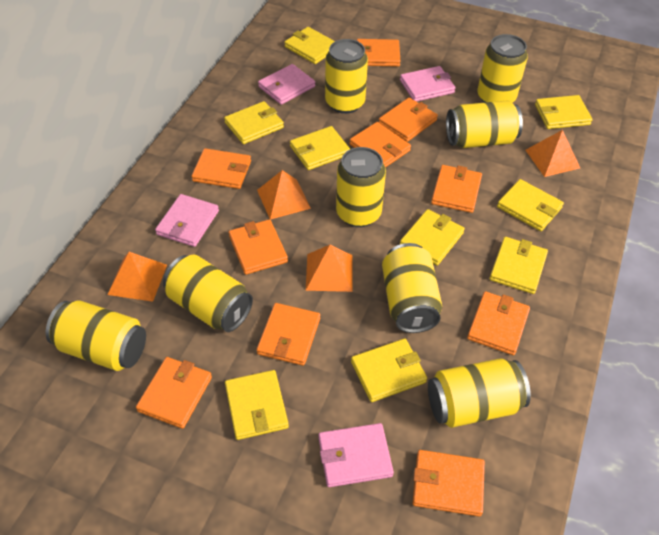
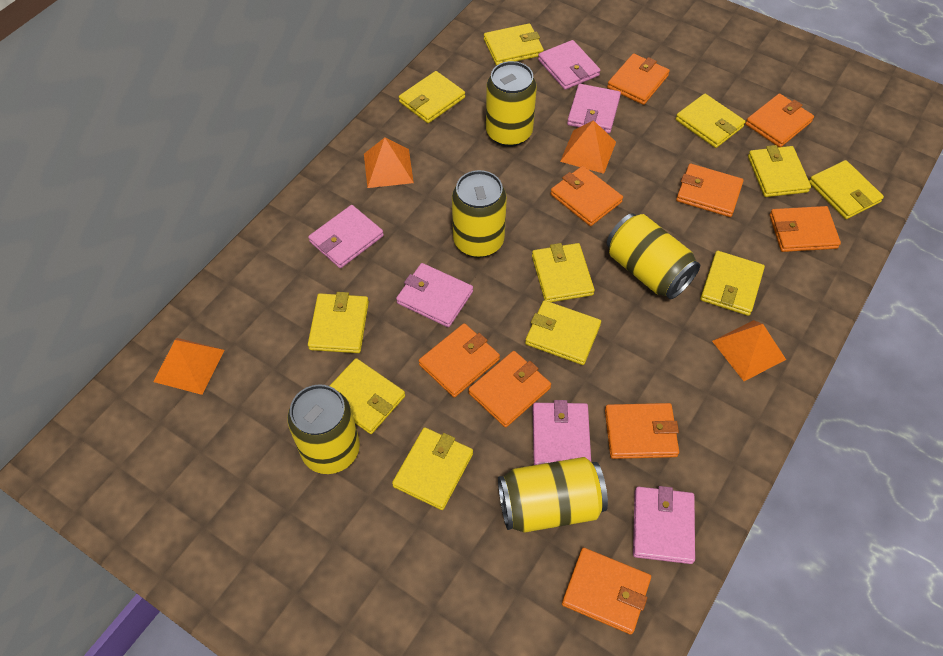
orange wallet: [136,357,212,429] [191,148,251,189] [229,219,288,275] [256,303,320,366] [350,122,411,168] [357,39,400,67] [379,98,438,142] [413,450,485,517] [431,165,482,213] [467,291,530,355] = 10 -> [419,323,500,398] [468,351,551,428] [550,166,623,226] [562,548,651,634] [605,403,679,459] [607,54,670,105] [676,164,744,217] [745,93,814,147] [770,206,841,252] = 9
pink wallet: [155,194,219,247] [258,64,315,105] [318,423,394,487] [400,66,455,102] = 4 -> [308,205,384,268] [396,263,473,327] [532,400,591,465] [538,40,600,90] [567,84,621,133] [633,486,695,564] = 6
yellow can: [46,301,146,371] [163,255,253,332] [325,39,368,114] [336,147,386,227] [382,243,442,333] [428,358,531,428] [446,100,523,148] [477,34,528,103] = 8 -> [287,384,360,474] [452,170,507,258] [486,61,537,147] [498,457,608,533] [607,213,700,299] = 5
yellow wallet: [224,101,284,144] [225,370,289,440] [284,27,335,64] [290,126,350,170] [351,339,427,402] [400,209,465,266] [489,237,548,294] [497,179,564,231] [535,95,593,129] = 9 -> [308,292,369,353] [330,358,405,434] [392,427,473,510] [399,71,465,123] [484,23,544,65] [525,300,601,365] [532,243,595,302] [676,94,745,148] [700,251,765,316] [748,145,811,197] [809,160,884,219] = 11

